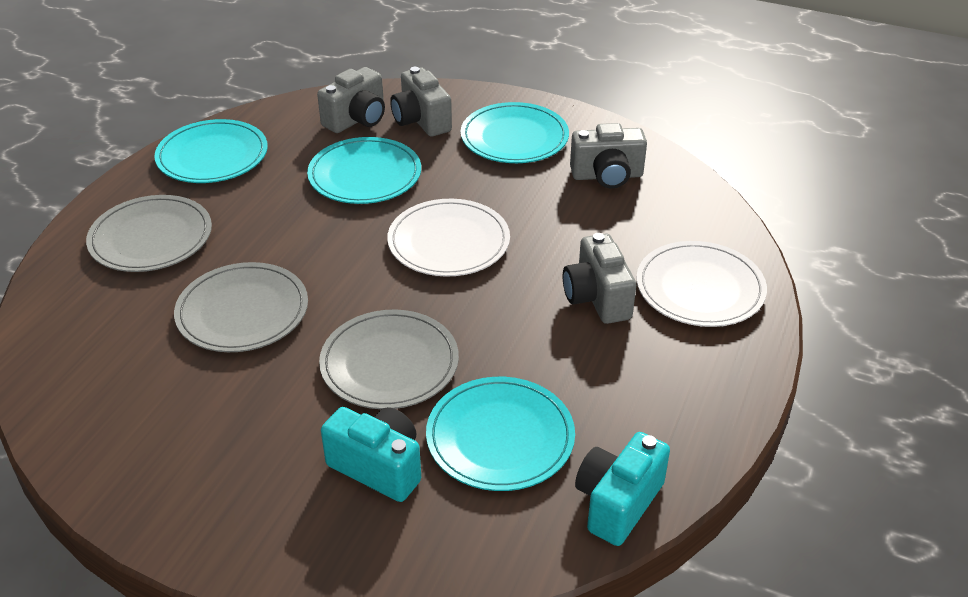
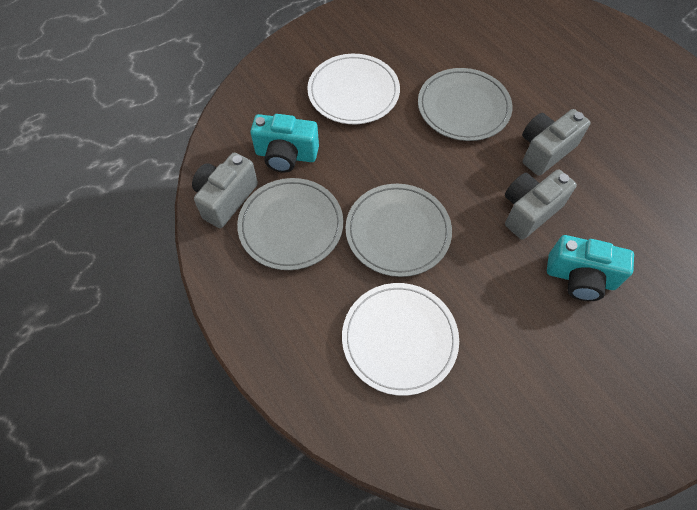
grey camera: [317,67,385,133] [390,67,452,137] [563,233,636,324] [570,123,647,189] = 4 -> [192,153,258,228] [505,170,577,239] [522,109,591,176] = 3
turquoise plate: [154,119,268,183] [307,137,421,204] [426,377,575,491] [461,102,569,163] = 4 -> none = 0

